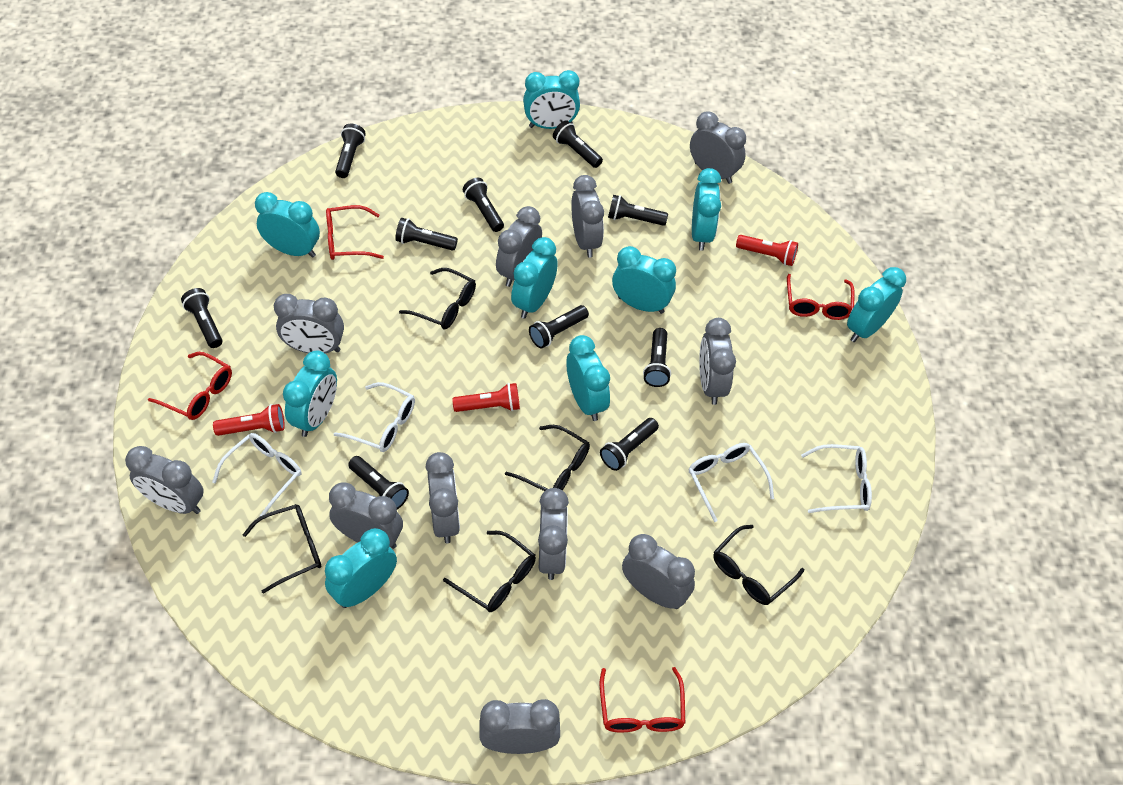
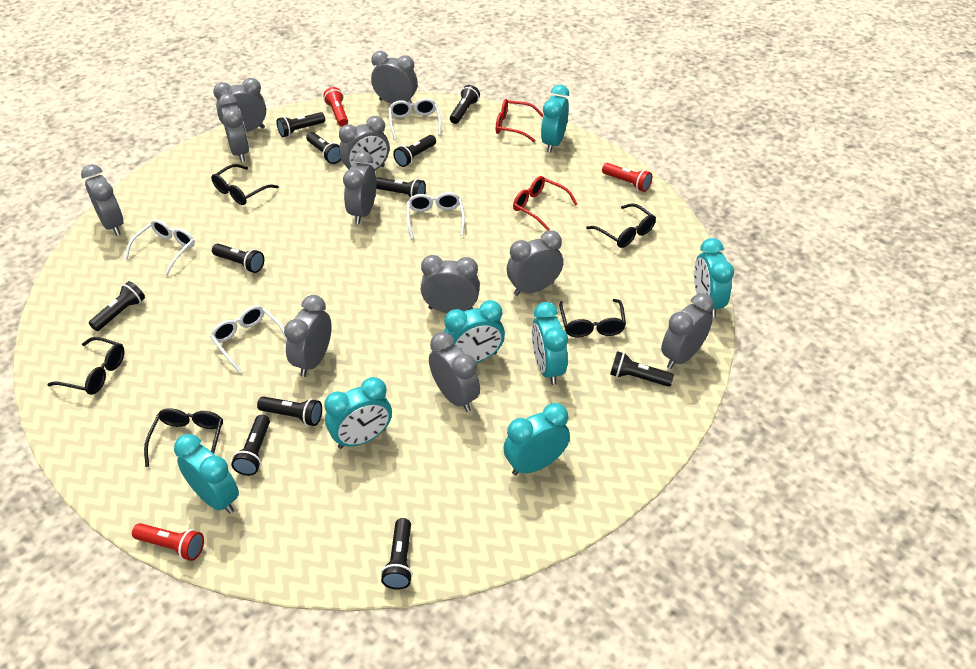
black flashlight: [181,288,222,348] [335,123,366,178] [348,456,409,509] [395,218,458,251] [463,178,504,232] [529,305,589,348] [553,120,603,168] [600,418,659,471] [608,195,668,226] [643,328,671,387] = 10 -> [89,281,145,331] [212,243,264,273] [231,415,270,476] [257,396,322,426] [276,112,325,137] [306,132,341,164] [376,178,426,198] [381,518,413,590] [393,135,436,167] [450,85,480,124] [610,351,674,387] = 11
red glasses: [148,352,232,420] [326,205,384,260] [600,667,685,733] [787,274,855,320] = 4 -> [496,99,543,142] [513,176,578,231] = 2
turquoise clock: [255,192,320,258] [283,351,337,437] [325,528,397,608] [511,237,558,319] [523,70,580,129] [566,335,610,421] [612,246,676,314] [692,168,721,251] [847,267,906,342] = 9 -> [174,434,239,514] [324,377,392,449] [444,300,505,363] [503,403,570,475] [532,302,568,385] [541,85,569,153] [694,238,734,317] = 7

